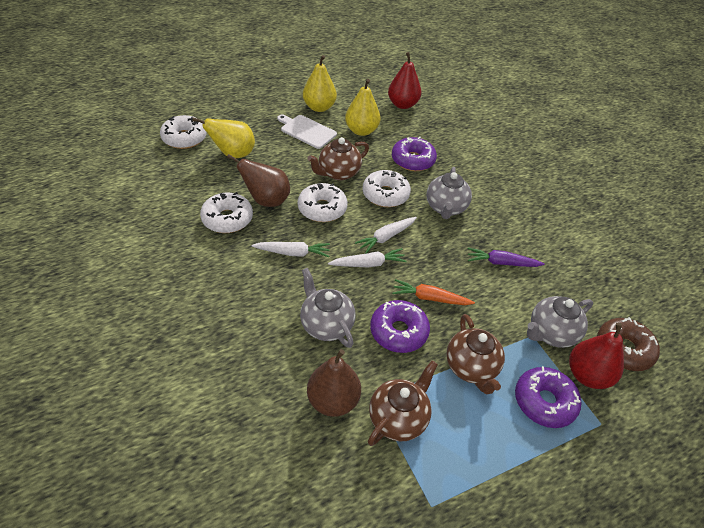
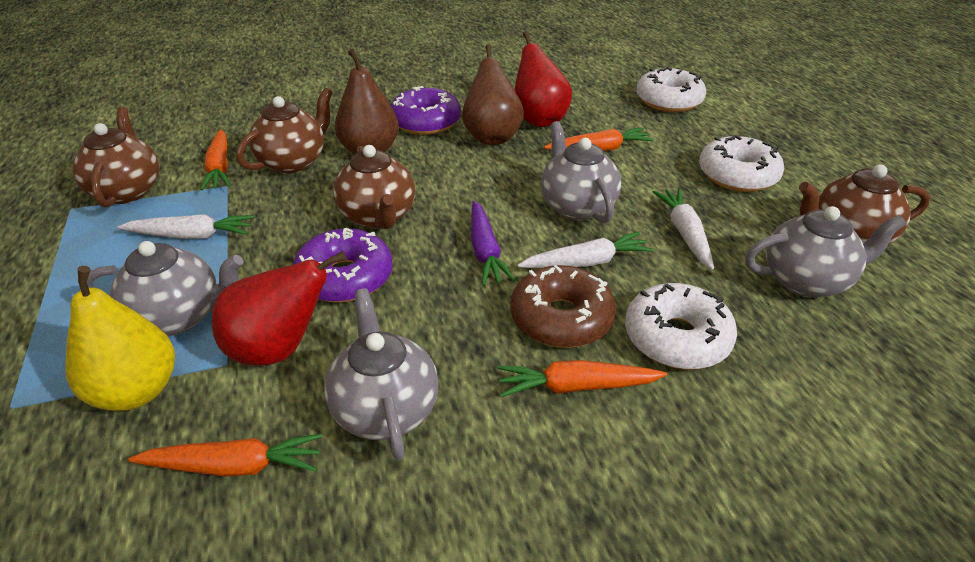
brown teapot: [307,137,369,181] [368,361,438,446] [446,314,505,394] = 3 -> [72,107,159,208] [236,88,333,174] [333,145,415,229] [799,164,930,245] = 4
grey teapot: [300,268,356,348] [427,167,472,219] [527,296,593,348] = 3 -> [87,241,243,336] [324,288,439,461] [541,121,621,223] [745,206,906,298] = 4
orange carrot: [392,279,475,305] = 1 -> [128,433,323,477] [200,129,230,191] [497,360,667,397] [544,128,654,151] = 4
purple donut: [370,300,430,353] [392,137,437,171] [515,366,581,428] = 3 -> [293,228,393,303] [390,86,461,135] = 2
white cutting board: [277,115,337,149] = 1 -> none = 0
white donut: [160,115,207,149] [200,192,253,233] [298,183,348,222] [363,170,411,207] = 4 -> [625,283,737,369] [636,67,706,112] [699,135,784,192] = 3
yellow pear: [192,118,255,158] [303,55,337,112] [345,79,381,136] = 3 -> [65,266,175,411] = 1

